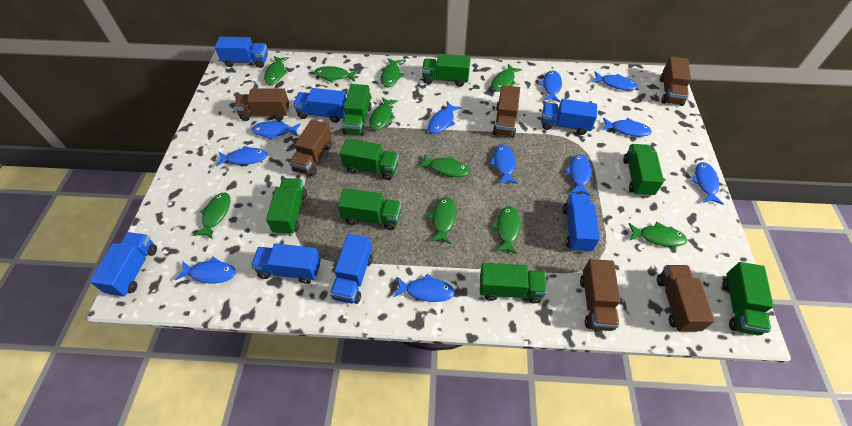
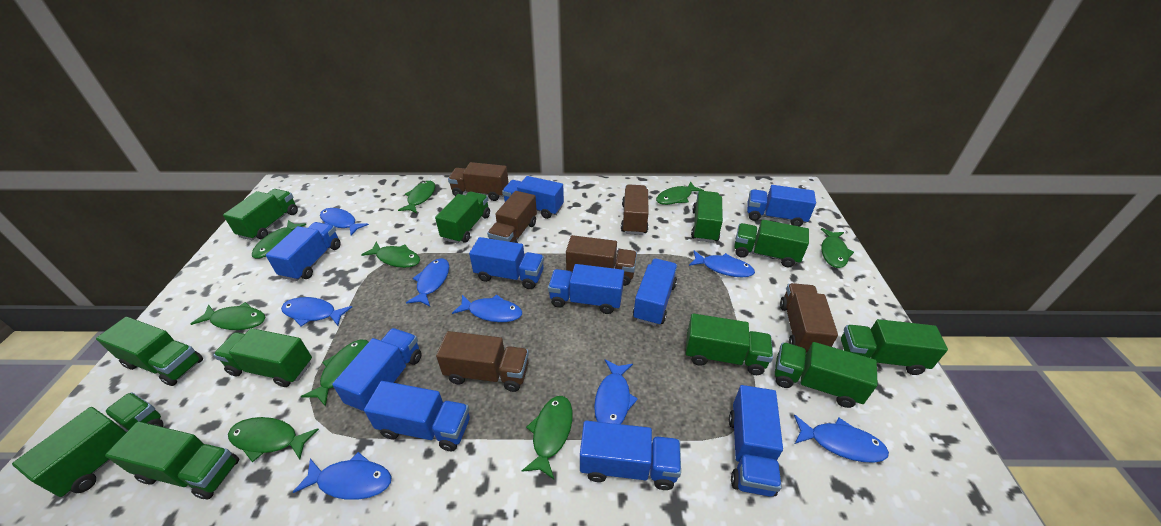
blue fish: [175,257,236,283] [216,146,268,166] [252,121,301,140] [394,274,455,302] [428,102,462,134] [490,144,518,184] [539,71,562,102] [565,154,591,195] [592,71,638,90] [602,117,652,137] [692,162,724,205] = 11 -> [281,297,352,327] [293,452,392,500] [320,208,369,236] [406,258,449,306] [452,294,522,322] [594,359,638,424] [689,250,755,277] [794,415,889,462] = 8
blue truck: [90,232,157,297] [215,37,268,68] [251,243,321,284] [293,88,346,123] [330,234,373,304] [541,99,597,135] [563,194,600,252] = 7 -> [266,222,341,281] [332,328,422,413] [364,381,470,452] [469,237,544,289] [502,176,564,219] [548,264,624,314] [580,421,681,490] [633,258,678,326] [729,385,783,497] [747,185,816,227] = 10
green fish: [193,193,230,239] [264,56,289,85] [314,66,358,83] [369,97,398,130] [381,58,404,88] [418,154,470,177] [427,197,456,244] [491,64,522,92] [492,206,521,254] [628,222,687,247] = 10 -> [191,302,265,330] [228,417,319,462] [252,220,307,258] [301,340,368,407] [361,242,420,268] [398,181,435,213] [522,396,573,479] [656,181,704,205] [821,228,854,268] = 9
green truck: [266,178,307,235] [338,188,401,230] [340,139,399,180] [342,84,372,136] [422,54,471,87] [480,263,547,303] [623,144,664,197] [722,262,774,335] = 8 -> [12,392,164,497] [96,317,203,386] [105,422,239,499] [214,328,312,387] [223,189,298,240] [435,191,490,244] [686,313,773,375] [691,191,723,243] [734,220,809,267] [775,342,878,408] [841,319,948,375] = 11

